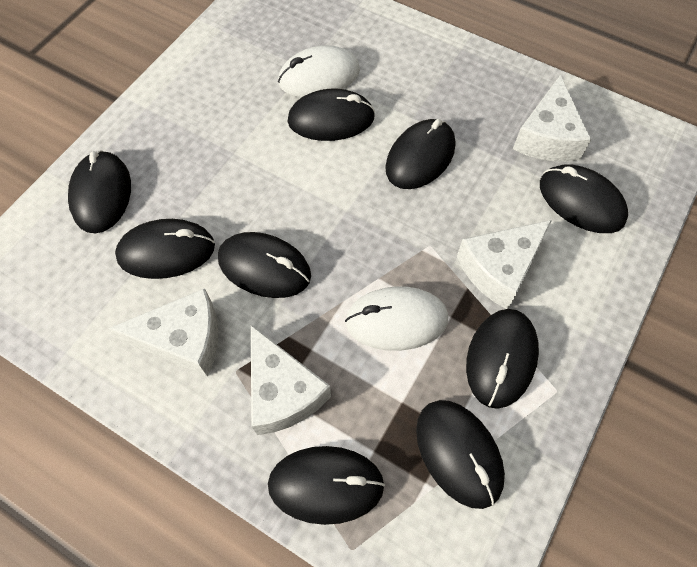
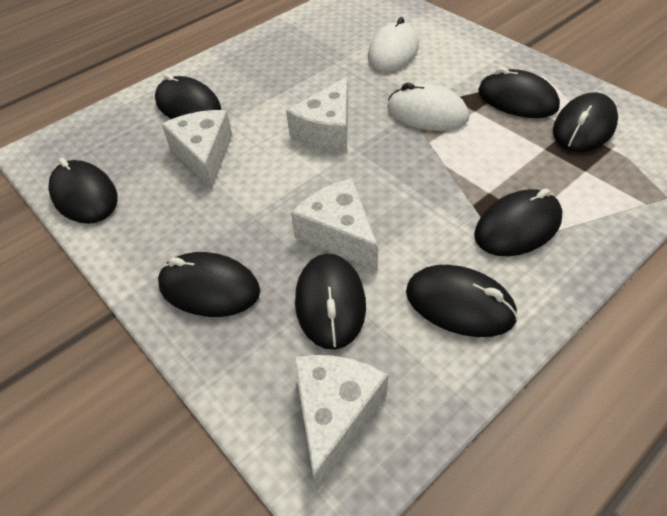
black mouse: [68,150,131,233] [115,219,215,279] [218,232,311,298] [268,446,385,525] [287,89,375,141] [385,119,455,189] [416,400,505,509] [466,309,539,409] [540,164,628,233] = 9 -> [48,158,118,224] [155,74,221,119] [158,252,260,317] [295,254,366,350] [406,265,518,337] [474,189,562,256] [478,67,560,118] [553,92,618,152] = 8

